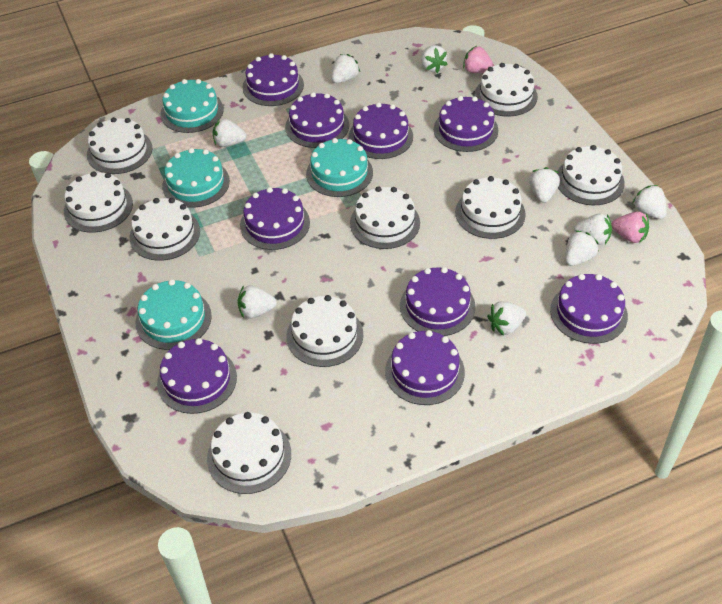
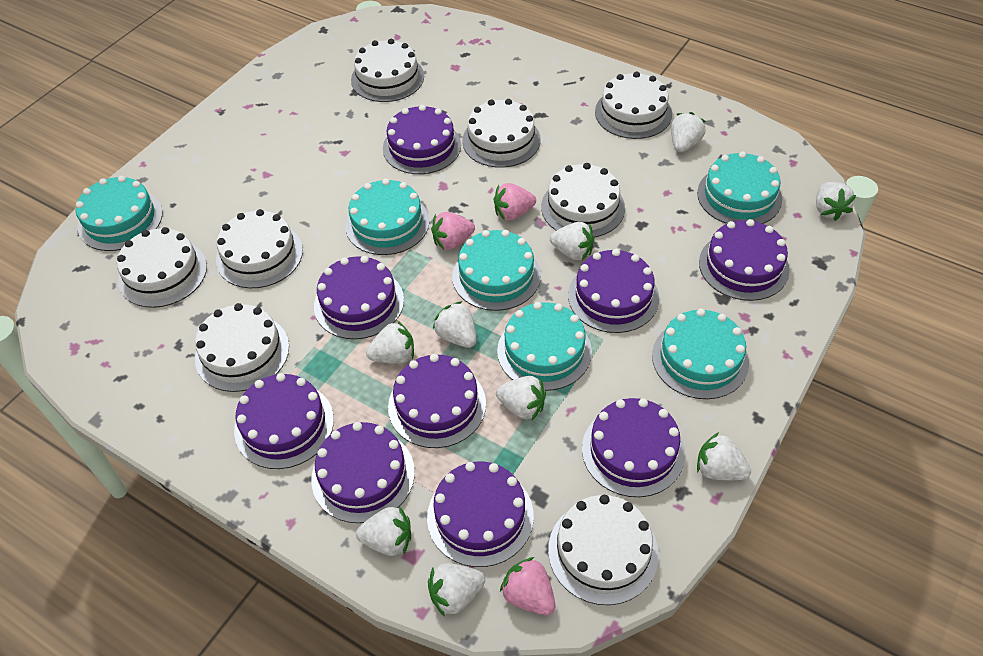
pink strawberry: [463,46,494,73] [611,212,649,243] = 2 -> [431,212,475,250] [494,183,536,220] [500,557,555,615] = 3
turquoise cake: [136,279,212,350] [161,79,224,133] [162,148,230,208] [306,138,373,197] = 4 -> [76,176,163,251] [345,179,429,255] [452,230,541,311] [497,302,592,391] [652,309,749,399] [697,152,782,224] = 6
white cake: [64,171,133,233] [87,117,152,174] [129,198,200,261] [207,412,291,494] [287,295,363,367] [350,186,420,249] [455,176,526,239] [475,63,538,116] [557,145,625,205] = 9 -> [117,227,207,308] [195,303,289,392] [216,209,303,288] [351,39,424,102] [462,99,541,168] [541,163,625,238] [548,495,659,605] [595,72,672,139] = 8

